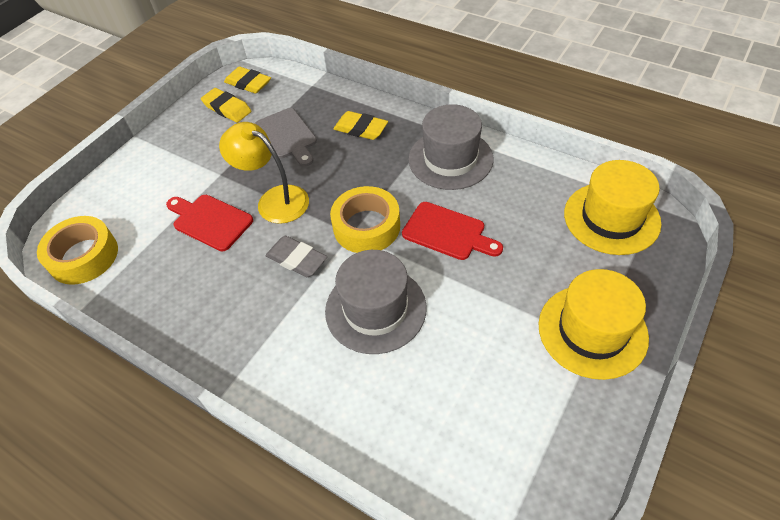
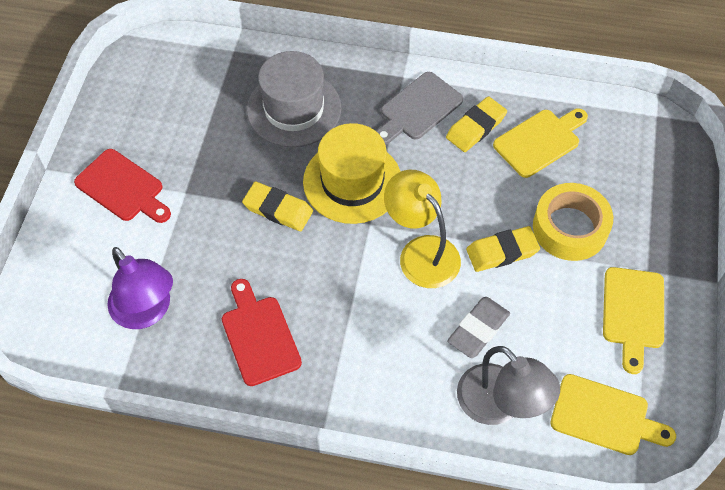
grey hat: [325,250,427,354] [408,104,493,190] = 2 -> [247,51,341,147] = 1
grey lamp: none = 0 -> [457,346,560,425] = 1
purple lamp: none = 0 -> [107,247,173,329] = 1
yellow cutting board: none = 0 -> [493,109,588,178] [550,374,676,455] [603,267,664,374] = 3
yellow hat: [539,269,649,380] [564,160,661,255] = 2 -> [303,123,401,224] = 1
yellow tape: [37,216,118,285] [330,186,400,253] = 2 -> [533,183,613,261] = 1

